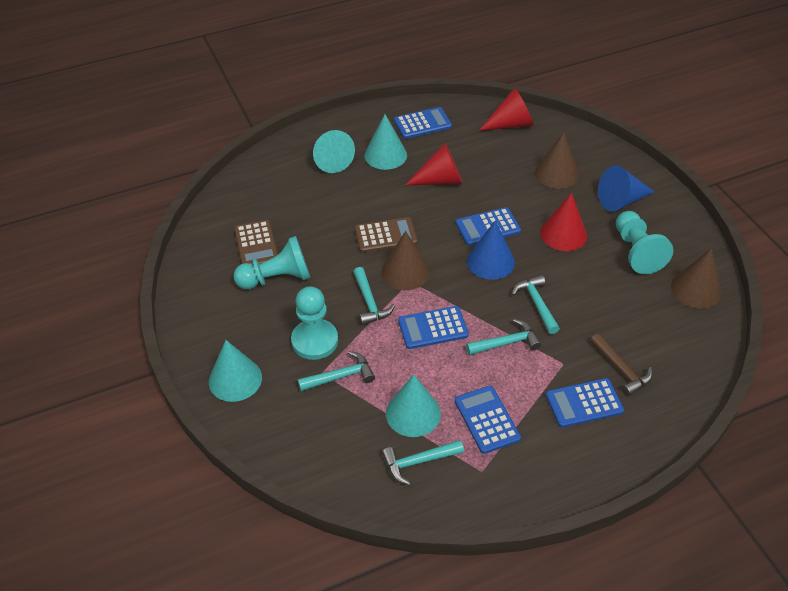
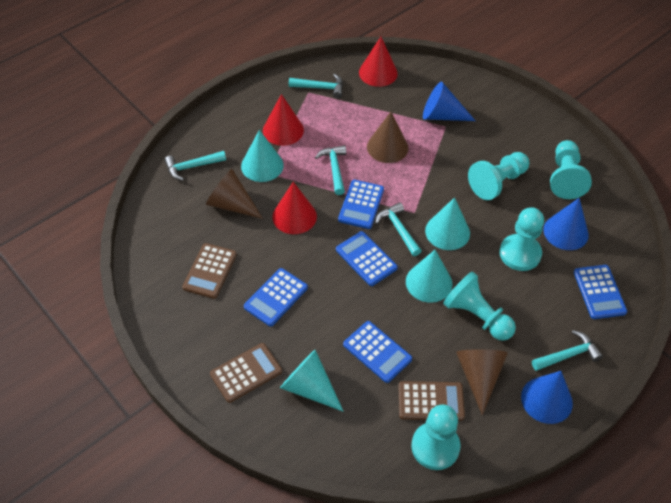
blue cone: [467,220,515,280] [598,165,654,211] = 2 -> [423,81,475,121] [521,371,573,424] [543,198,589,250] = 3
brown calculator: [234,220,278,265] [355,217,418,253] = 2 -> [182,243,237,299] [210,343,282,403] [398,381,465,421] = 3
brown hammer: [590,334,653,397] = 1 -> none = 0
turquoise pawn: [233,236,310,289] [291,286,338,360] [616,211,673,274] = 3 -> [411,404,461,470] [443,271,516,341] [468,152,529,200] [499,208,544,271] [550,140,592,199] = 5

